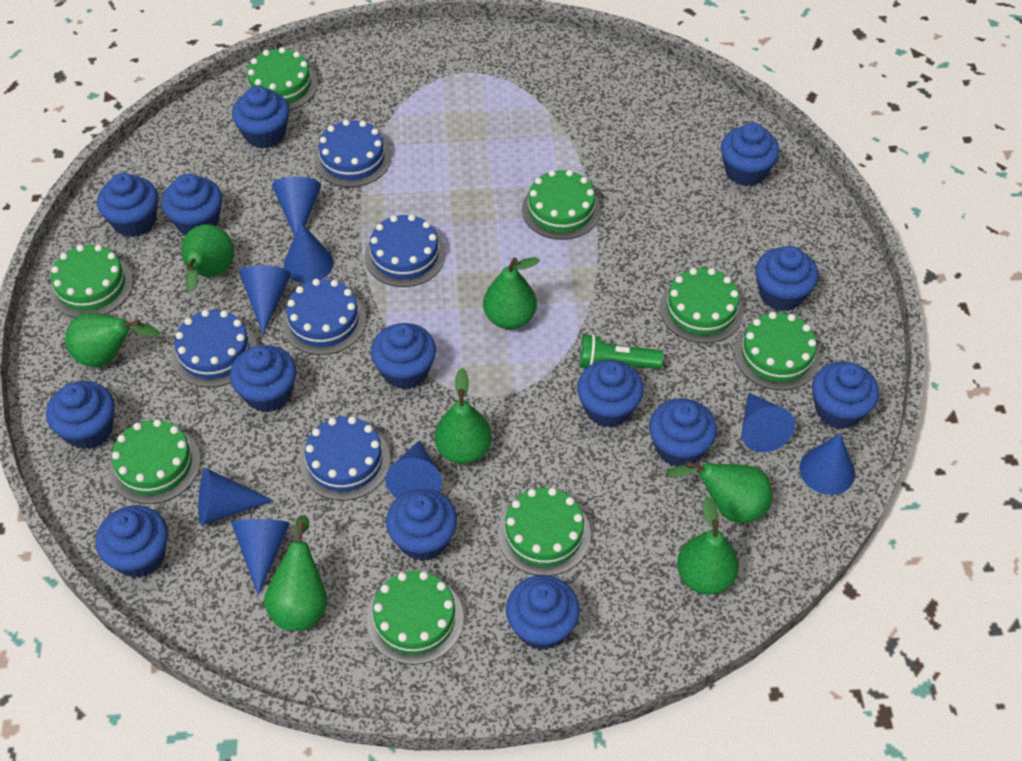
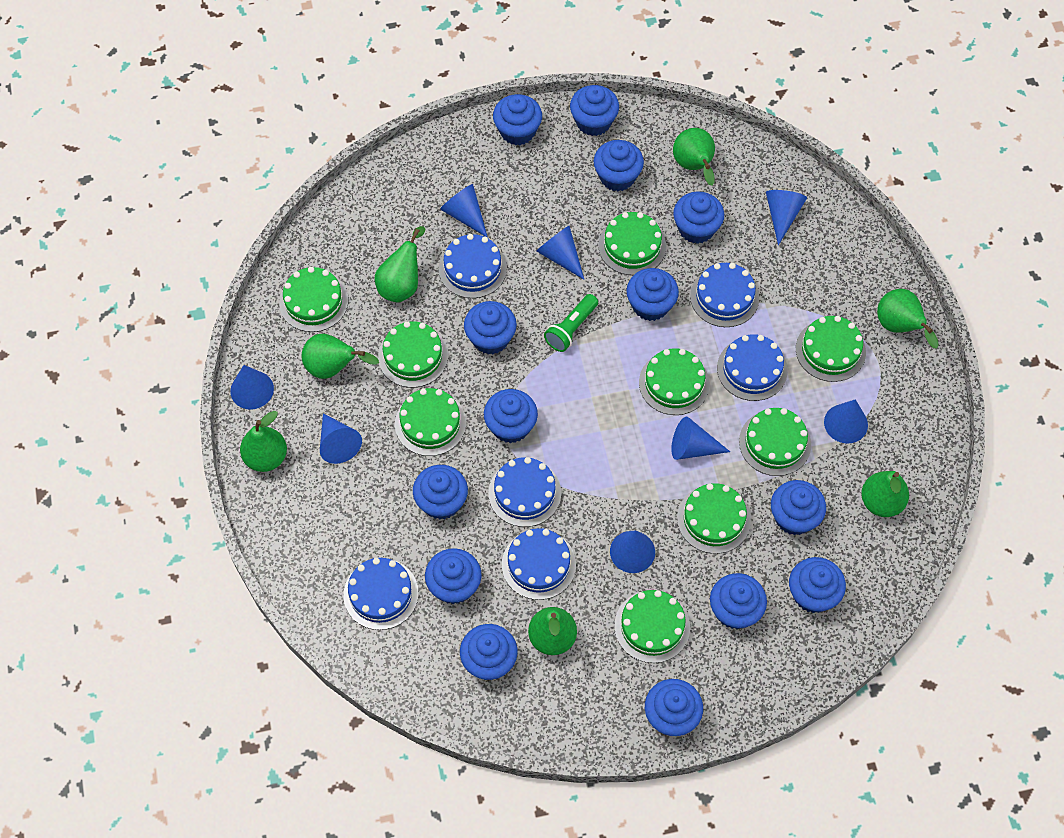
blue cake: [171,310,257,388] [282,279,366,355] [300,416,390,501] [314,119,391,187] [364,214,446,287] = 5 -> [343,558,419,630] [439,234,507,298] [488,457,561,527] [502,528,576,600] [690,263,759,327] [717,334,788,401] = 6
green cake: [49,244,133,318] [109,419,201,504] [244,47,318,110] [366,571,464,665] [498,488,591,576] [522,170,601,240] [660,268,744,343] [734,312,820,390] = 8 -> [279,267,348,332] [378,321,448,388] [395,388,466,456] [598,212,666,275] [614,590,690,663] [639,348,710,415] [677,483,751,554] [739,408,811,476] [796,316,866,382] = 9

